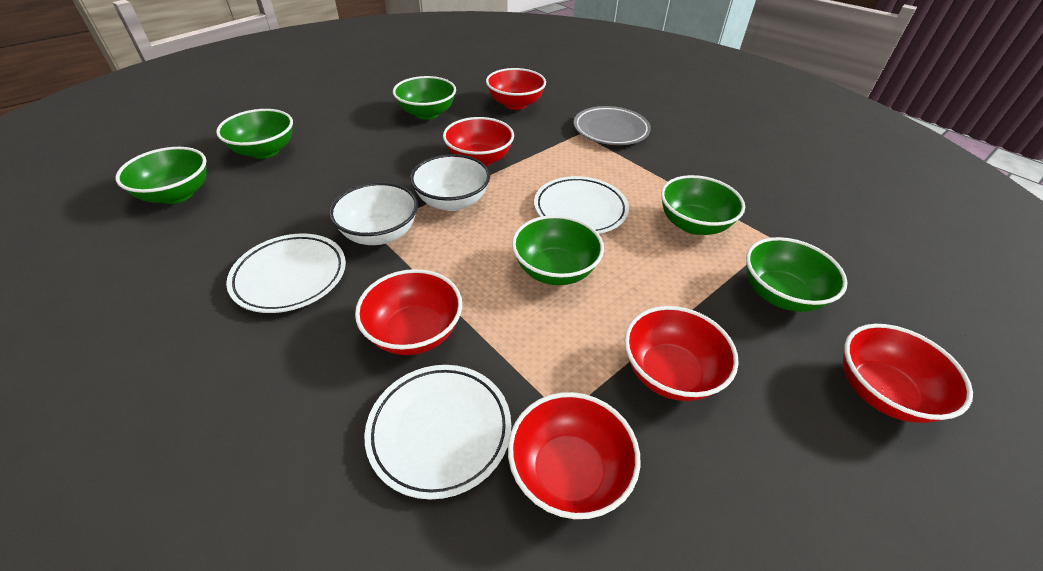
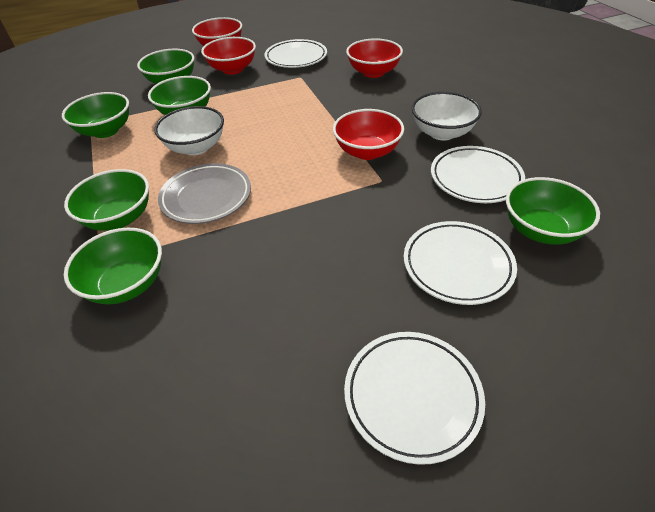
red bowl: [355,269,462,355] [443,117,514,166] [486,68,546,110] [508,392,640,519] [625,306,739,401] [843,324,973,423] = 6 -> [192,17,242,46] [201,37,256,75] [333,109,404,160] [346,38,403,78] = 4
white plate: [226,234,346,313] [364,365,511,500] [534,176,629,234] = 3 -> [264,39,327,68] [344,332,485,465] [404,221,517,305] [431,146,525,203] = 4

